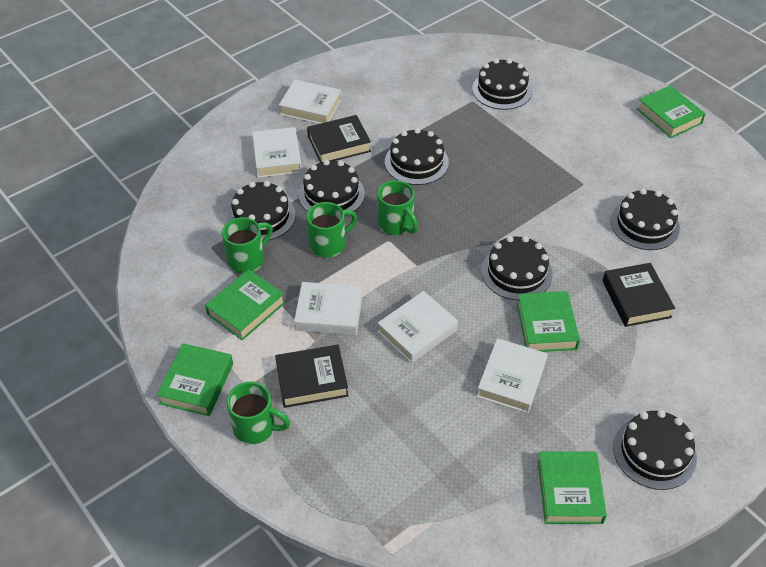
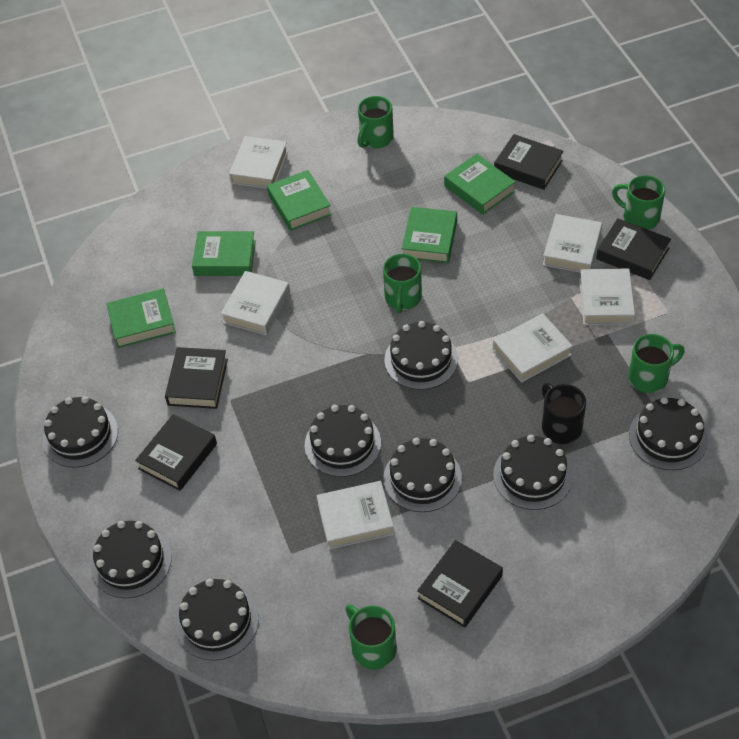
black book: [275,345,348,408] [307,115,371,163] [602,263,675,327] = 3 -> [135,414,217,491] [165,347,228,409] [417,540,503,628] [494,134,564,190] [596,218,671,280] = 5
black cake: [228,181,295,240] [299,160,365,216] [385,128,449,185] [472,59,532,110] [481,236,553,300] [611,189,680,250] [613,410,697,490] = 7 -> [43,396,118,468] [91,521,172,598] [175,579,259,661] [305,405,381,477] [383,438,462,512] [384,321,458,390] [493,435,573,510] [629,397,708,470] = 8
black mug: none = 0 -> [542,383,586,444] = 1
green mug: [222,217,273,273] [227,382,290,444] [307,202,357,258] [377,180,418,235] = 4 -> [345,604,397,670] [357,96,394,149] [383,254,422,313] [612,175,665,230] [628,334,685,393] = 5
white book: [252,127,302,178] [279,80,342,124] [294,282,362,335] [378,291,458,363] [477,338,548,413] = 5 -> [221,271,290,335] [229,136,288,189] [317,481,394,550] [493,313,573,383] [543,214,602,273] [579,269,635,325] = 6

